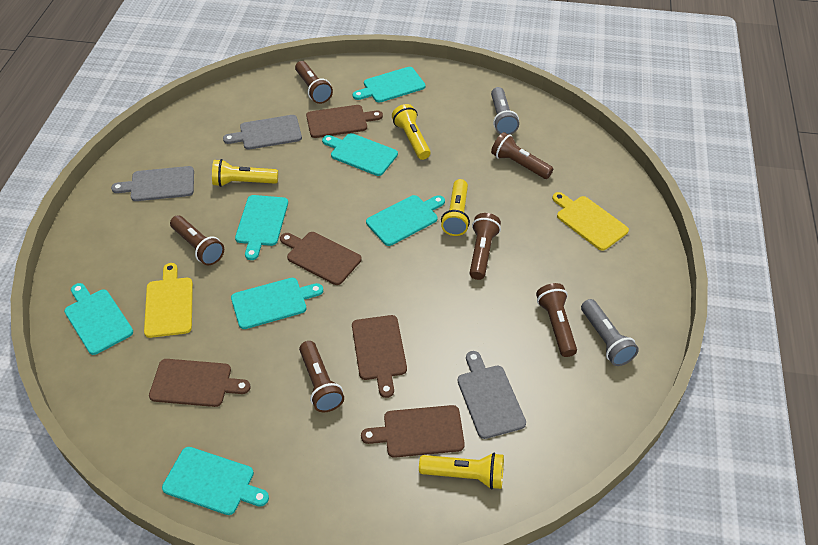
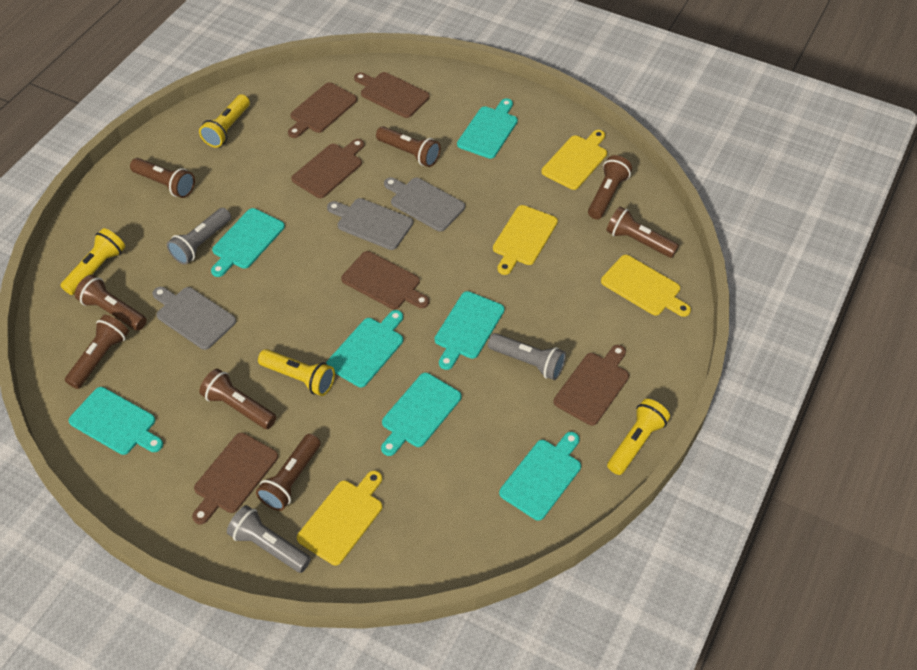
brown cutting board: [149,359,250,407] [280,232,362,285] [306,105,383,138] [352,315,407,398] [361,405,465,458] = 5 -> [192,433,278,524] [288,82,357,138] [291,139,364,198] [341,251,429,309] [354,72,430,118] [554,345,629,426] = 6
brown flashlight: [170,215,224,265] [295,61,333,104] [299,341,344,412] [469,213,501,280] [491,132,553,179] [536,283,577,357] = 6 -> [65,315,129,389] [75,275,147,331] [130,158,195,198] [199,369,276,429] [256,434,321,511] [376,126,441,167] [588,155,632,219] [606,206,679,258] = 8
grey flashlight: [491,87,519,135] [581,299,639,366] = 2 -> [167,208,231,265] [227,505,311,573] [488,333,566,380] = 3
yellow cutting board: [144,263,193,338] [552,192,629,251] = 2 -> [297,471,382,565] [493,205,558,275] [542,130,607,190] [601,255,691,317] = 4

